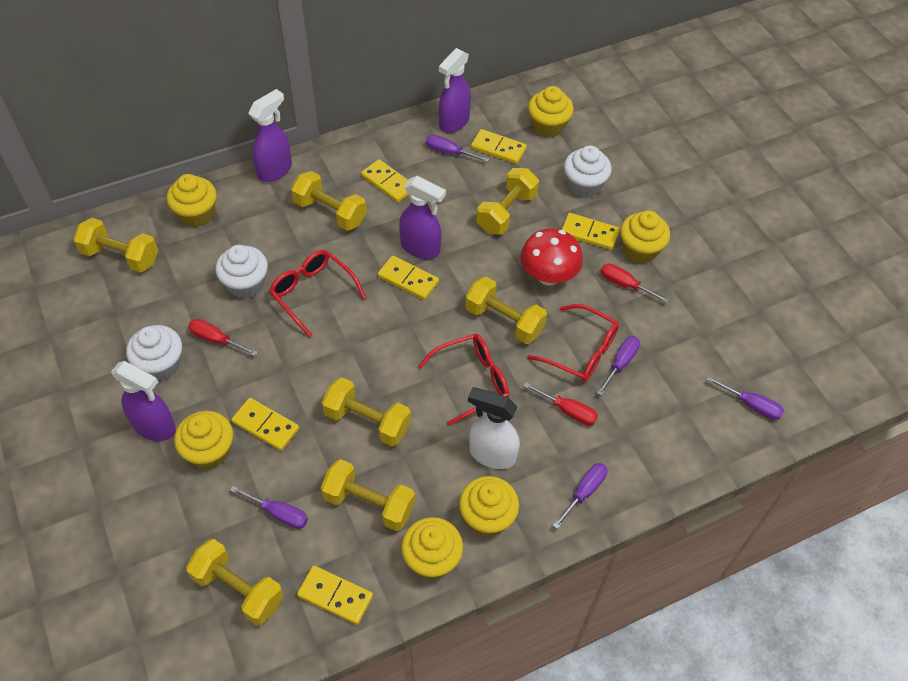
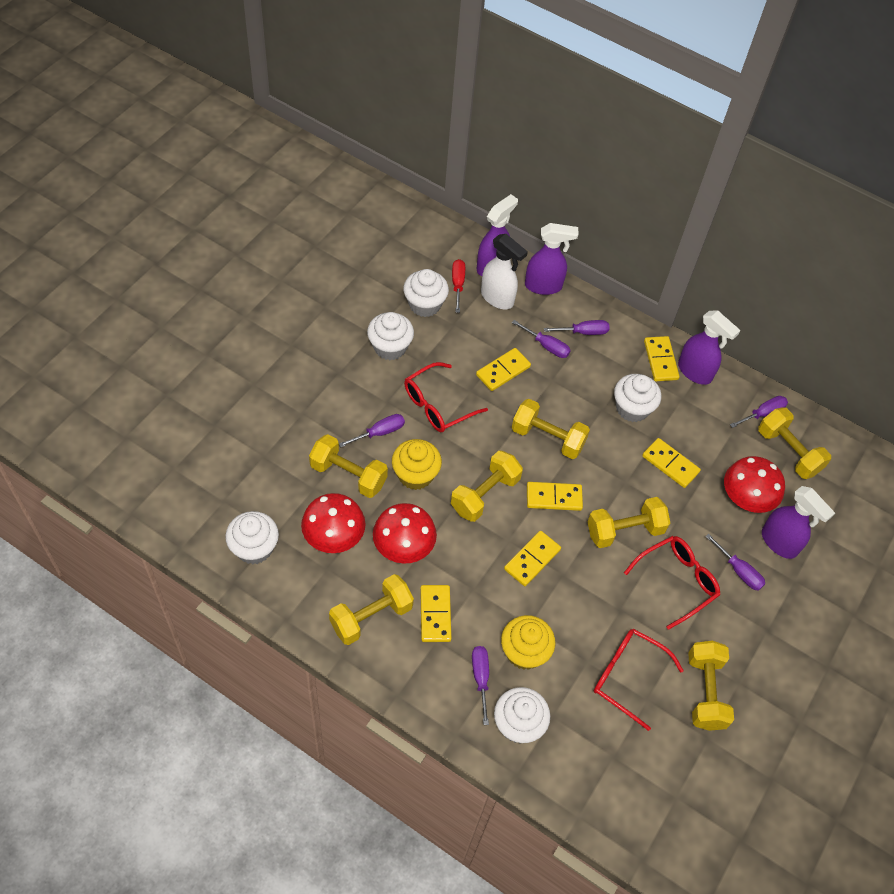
purple screwdriver: [230,486,308,529] [426,135,489,162] [553,463,607,529] [597,336,640,396] [707,376,784,420] = 5 -> [339,414,405,448] [472,646,489,725] [512,320,571,358] [544,320,610,335] [705,534,765,591] [730,396,788,428] = 6
red mushroom: [520,228,583,285] = 1 -> [301,493,366,553] [373,503,437,564] [724,456,785,513] = 3
red screwdriver: [188,319,257,356] [523,383,598,425] [601,263,669,303] = 3 -> [452,259,465,313] = 1
white cupcake: [126,325,182,381] [215,245,268,298] [564,146,611,198] = 3 -> [225,511,279,564] [367,312,414,360] [403,269,449,317] [494,687,551,743] [614,374,661,422] = 5
yellow cupcake: [167,174,217,227] [174,411,233,469] [401,517,463,579] [459,476,519,537] [528,86,574,138] [620,211,670,263] = 6 -> [392,439,442,490] [501,615,555,670] = 2

